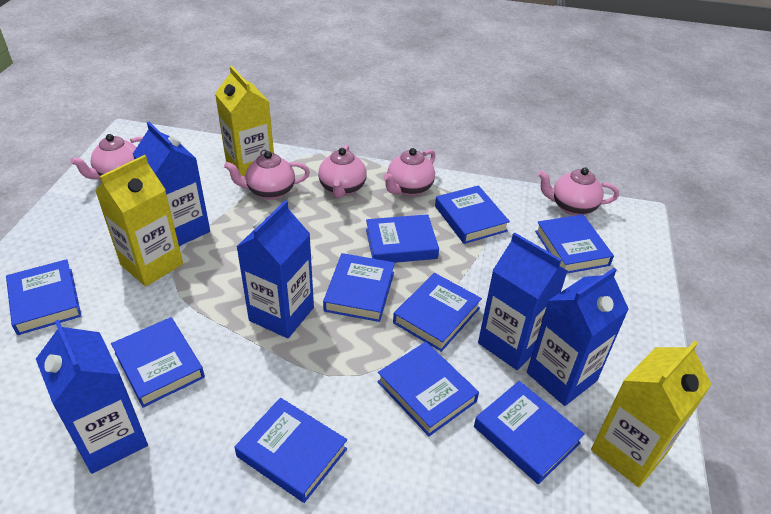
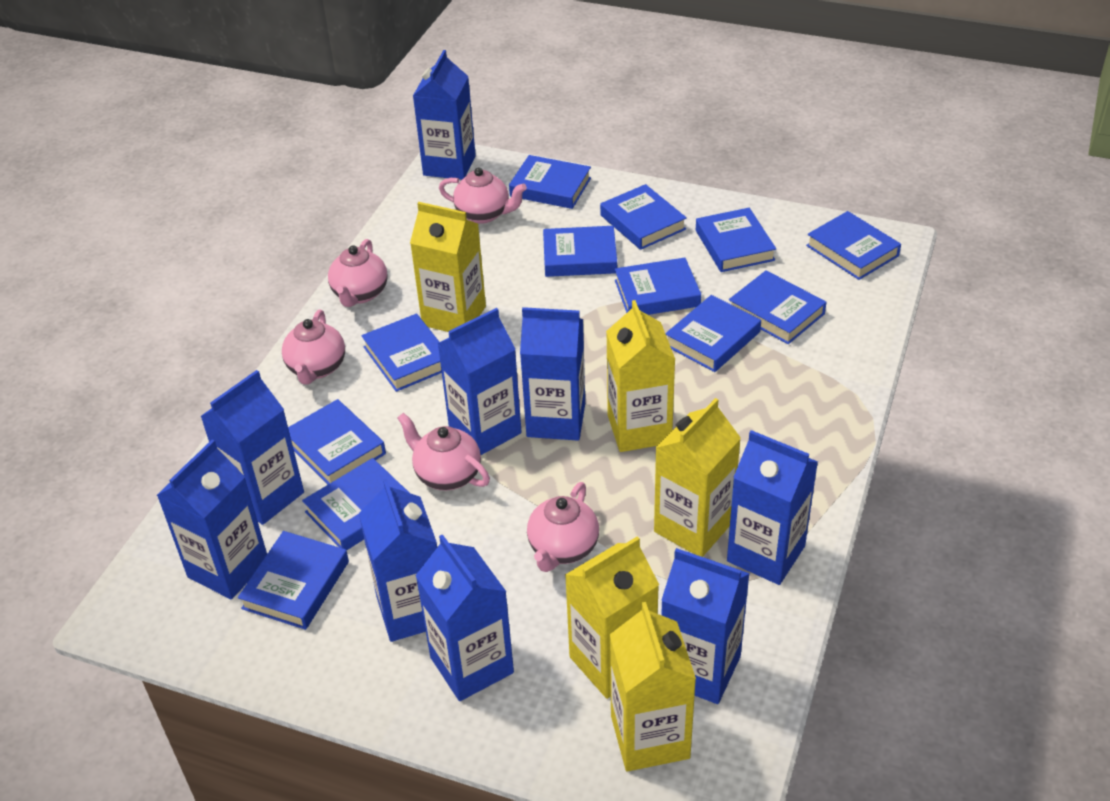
blue book: [6,259,81,335] [111,317,205,408] [235,398,347,503] [323,253,395,322] [366,214,439,263] [377,342,479,436] [393,273,482,352] [435,185,510,244] [474,381,585,484] [535,214,614,273] = 10 -> [238,531,349,630] [288,399,386,484] [302,458,409,551] [361,314,442,392] [509,155,591,209] [543,226,617,277] [600,184,687,250] [615,258,701,315] [665,295,761,372] [696,208,776,272] [729,271,827,344] [806,211,901,280] = 12
blue carton: [36,320,148,474] [133,122,210,246] [237,200,314,338] [478,232,567,370] [527,268,629,406] = 5 -> [157,439,267,599] [201,370,304,525] [359,479,437,642] [413,50,476,180] [415,534,514,701] [437,308,522,455] [520,307,585,441] [661,548,750,704] [727,430,818,585] = 9
yellow carton: [95,155,183,286] [215,66,274,177] [591,341,712,487] = 3 -> [410,202,486,332] [565,536,659,699] [606,300,675,452] [610,602,696,771] [654,398,741,557] = 5

